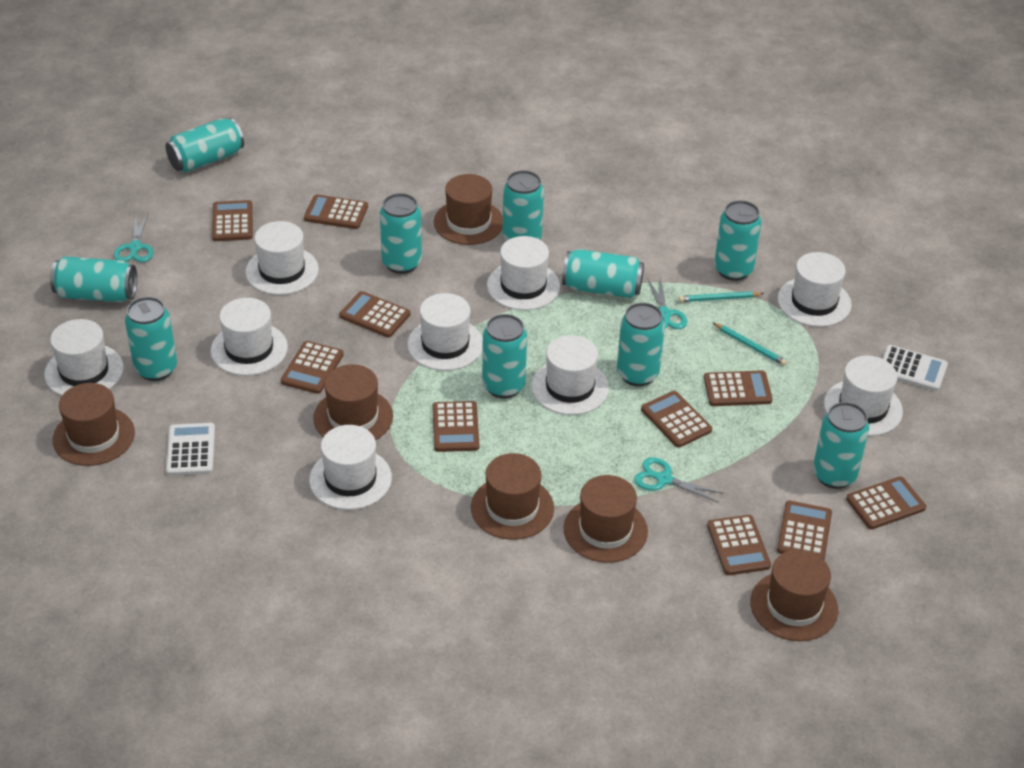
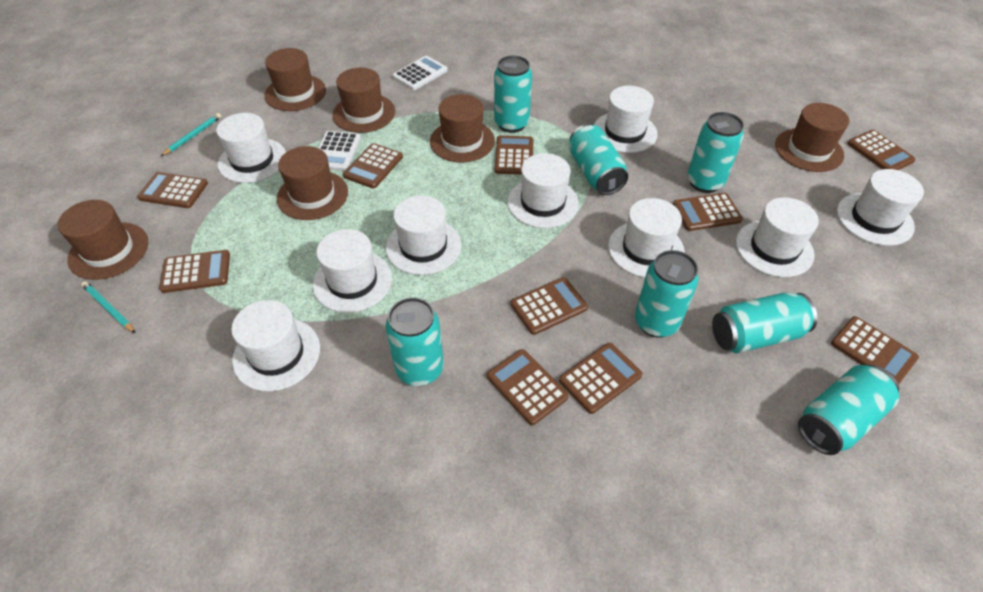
turquoise can: [50,257,137,302] [125,297,177,381] [165,118,244,172] [380,193,422,274] [482,314,527,399] [502,170,544,241] [562,249,644,298] [617,303,665,386] [714,200,762,281] [813,402,869,489] = 10 -> [386,297,444,386] [494,55,532,133] [568,124,628,195] [635,250,699,338] [687,112,744,193] [712,292,817,353] [798,365,899,455] = 7
turquoise scissors: [114,213,153,262] [634,457,724,503] [647,277,687,329] = 3 -> none = 0

